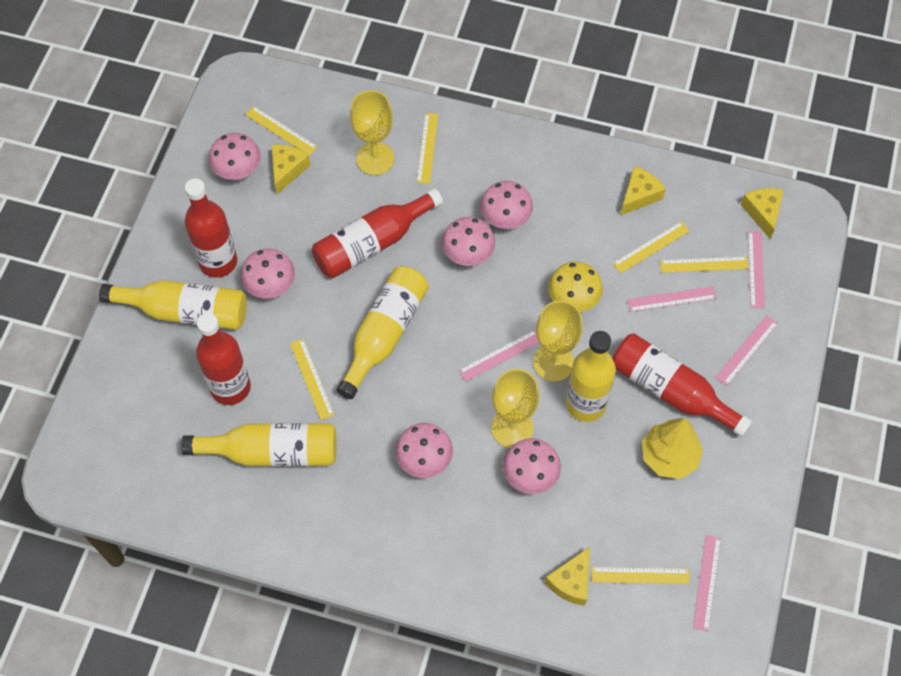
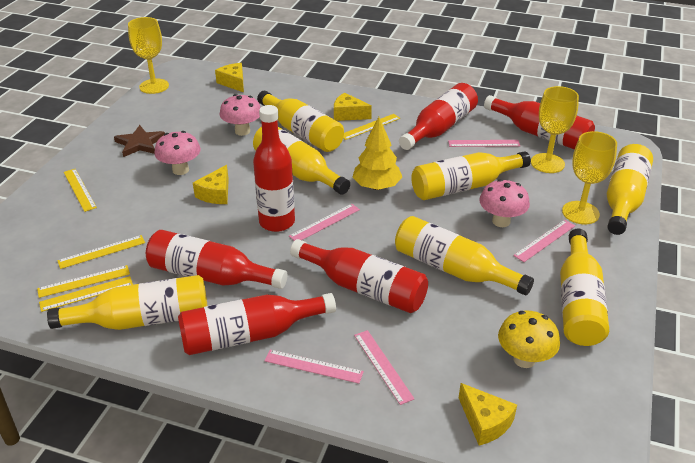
brown star: none = 0 -> [114,125,165,157] = 1
pink mushroom: [209,133,261,180] [241,248,295,299] [395,423,453,478] [442,217,495,266] [480,181,533,229] [503,438,561,494] = 6 -> [154,131,201,175] [219,94,261,136] [479,179,530,227] = 3
red bottle: [185,179,237,278] [196,313,251,405] [312,188,443,278] [612,333,752,437] = 4 -> [146,230,287,289] [178,293,336,355] [253,105,295,232] [290,239,428,313] [399,83,478,150] [484,95,595,150] = 6
yellow bottle: [99,280,247,330] [181,423,337,466] [336,266,429,399] [566,331,616,422] = 4 -> [47,275,207,330] [253,126,350,195] [257,91,344,152] [395,216,534,296] [411,151,531,200] [560,228,609,346] [607,144,653,235] = 7
yellow ruler: [245,106,318,156] [290,339,334,420] [417,113,438,184] [591,567,690,584] [612,221,690,273] [660,256,749,273] = 6 -> [37,265,130,298] [39,276,133,312] [57,235,145,269] [64,169,97,212] [343,114,400,140] = 5

